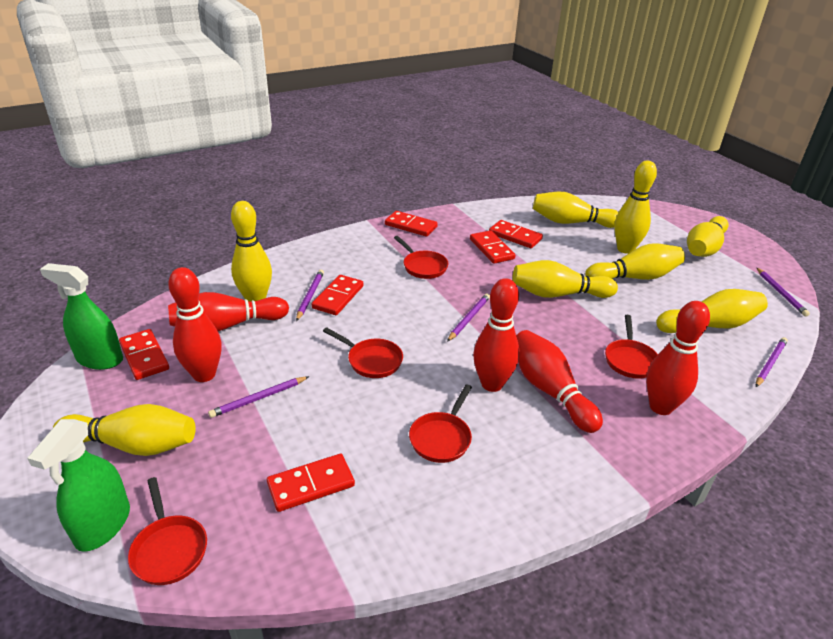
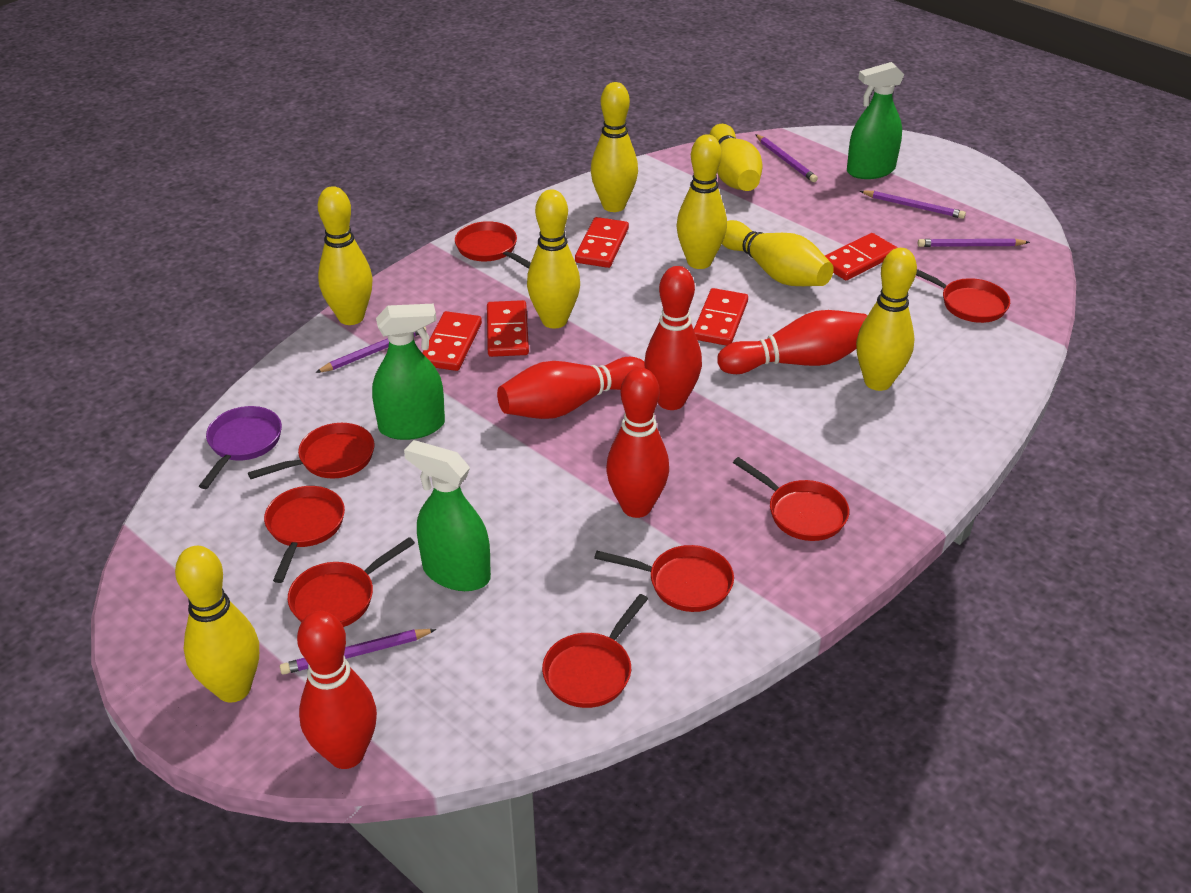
green spray bottle: [27,419,130,552] [40,263,123,370] = 2 -> [372,304,445,440] [404,440,491,591] [847,62,904,179] = 3
purple pan: none = 0 -> [199,406,282,489] = 1
red domino: [119,329,169,380] [267,454,355,512] [312,275,363,315] [385,211,438,237] [470,230,516,264] [489,220,543,248] = 6 -> [423,311,482,371] [487,300,529,357] [575,217,629,268] [694,288,748,346] [825,233,897,280] = 5
red pan: [128,477,207,585] [323,327,403,378] [394,236,448,279] [409,384,472,463] [605,315,658,379] = 5 -> [248,423,374,479] [264,486,345,583] [288,537,415,627] [455,221,531,269] [542,594,648,708] [594,545,734,612] [733,457,849,541] [916,269,1010,323] = 8

